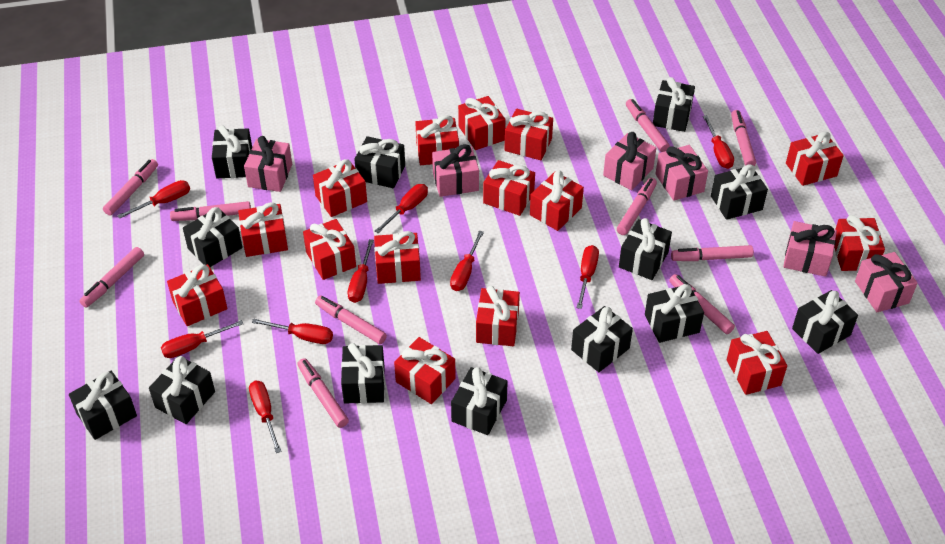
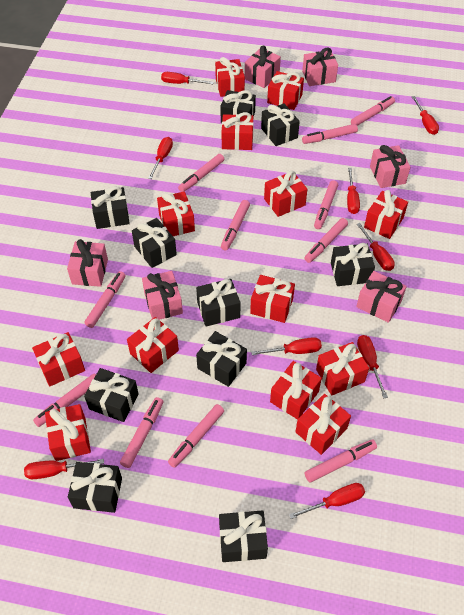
black gift: [69,371,137,440] [149,356,215,424] [183,207,243,267] [212,125,252,178] [341,343,385,403] [354,136,405,188] [451,367,508,435] [571,306,633,372] [619,218,672,280] [645,284,704,343] [653,77,695,132] [711,164,768,220] [792,290,858,354] = 13 -> [68,462,122,513] [84,368,139,422] [91,186,130,229] [132,218,177,268] [196,279,241,327] [196,331,247,387] [219,510,268,562] [220,90,256,124] [261,103,300,146] [331,243,375,286] = 10
pink marker: [80,247,144,308] [103,159,158,216] [170,201,251,221] [297,358,349,428] [315,295,387,344] [617,178,657,235] [626,99,670,152] [669,274,735,334] [671,245,754,261] [731,110,756,166] = 10 -> [33,373,96,427] [84,271,126,328] [120,397,163,468] [168,404,224,468] [178,154,224,192] [221,200,250,250] [302,124,358,144] [304,218,348,263] [305,439,377,482] [314,180,338,229] [351,96,395,126] = 11
red gift: [167,264,227,326] [238,202,288,257] [303,219,356,280] [313,159,367,217] [374,231,421,284] [394,337,456,404] [415,115,459,165] [458,96,506,150] [476,286,520,346] [483,160,535,216] [504,109,553,160] [530,171,584,231] [726,331,787,395] [786,131,844,186] [834,215,885,271] = 15 -> [32,332,85,386] [45,404,91,461] [127,317,179,373] [157,191,195,236] [215,57,245,97] [222,112,254,150] [250,275,295,323] [264,171,308,217] [267,71,304,110] [270,361,322,420] [296,394,351,455] [316,342,369,396] [364,190,408,239] = 13

